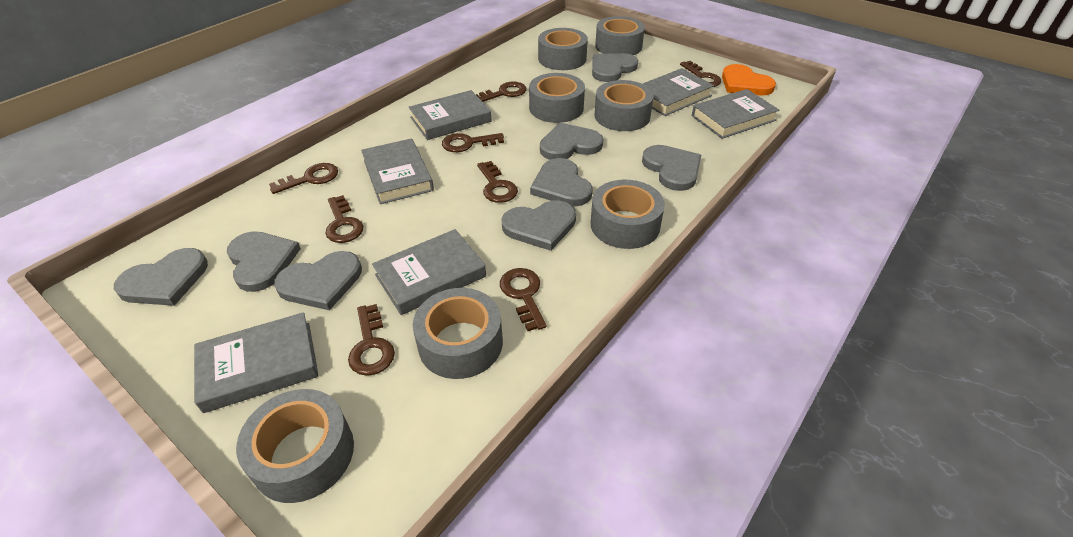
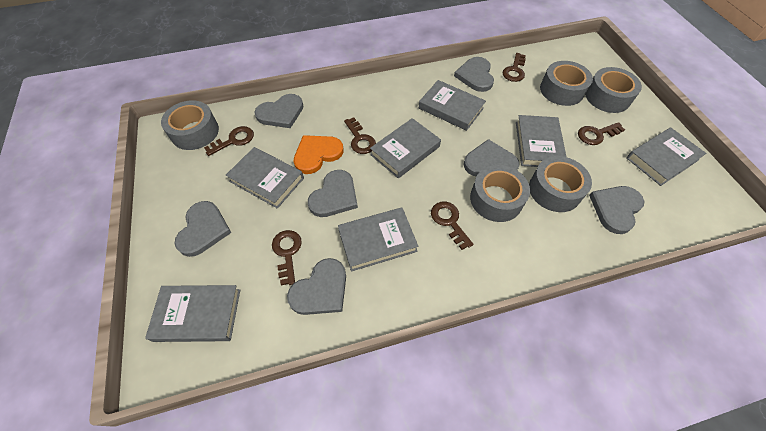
brown key: [269,163,338,194] [325,195,363,243] [348,304,395,376] [442,133,504,152] [476,81,527,102] [477,161,518,203] [500,268,547,331] [680,61,721,87] = 8 -> [204,126,254,156] [272,230,302,286] [344,117,376,154] [431,202,474,250] [503,53,526,82] [578,122,625,145] = 6
grey book: [194,312,319,413] [361,138,434,204] [372,229,486,315] [409,90,491,140] [643,68,714,116] [692,89,779,139] = 6 -> [145,285,240,342] [226,147,304,209] [338,207,418,271] [370,118,441,178] [419,80,486,131] [516,115,567,167] [627,127,706,186] = 7
grey heart: [114,248,208,306] [227,231,301,292] [274,251,362,311] [501,200,576,251] [530,158,593,207] [540,123,603,160] [592,53,638,82] [642,145,701,191] = 8 -> [174,201,231,257] [254,94,303,128] [287,258,346,315] [308,170,358,217] [454,57,494,92] [464,139,519,177] [589,186,644,234] = 7
grey tape: [236,389,354,503] [413,288,503,379] [529,73,585,123] [538,28,588,70] [591,180,665,249] [595,16,645,55] [595,80,654,131] = 7 -> [161,100,219,150] [470,165,530,222] [529,156,592,212] [540,61,593,106] [585,67,642,113] = 5

